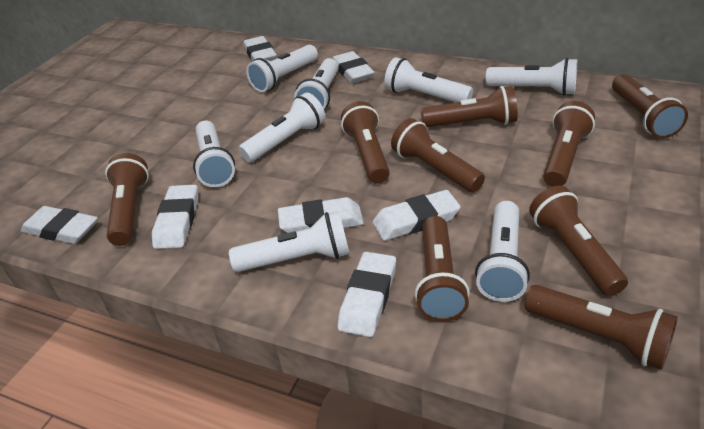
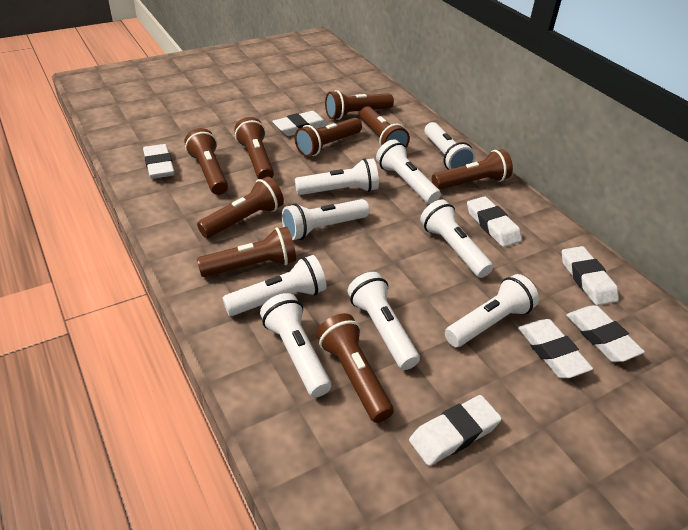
white flashlight: [193,120,235,187] [229,211,350,272] [238,93,326,162] [246,45,318,92] [294,58,339,109] [384,57,473,102] [475,201,530,302] [486,58,577,95] = 8 -> [222,255,326,316] [260,293,331,397] [282,199,370,240] [295,158,379,195] [348,272,420,370] [376,139,441,204] [420,200,493,278] [424,122,476,170] [445,274,539,347] = 9

